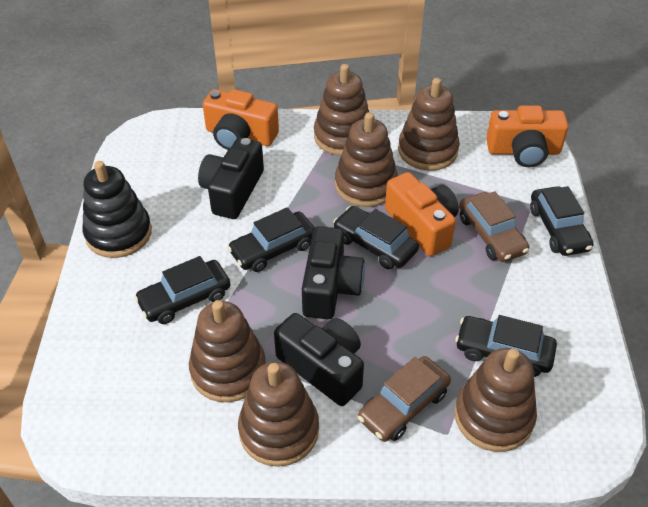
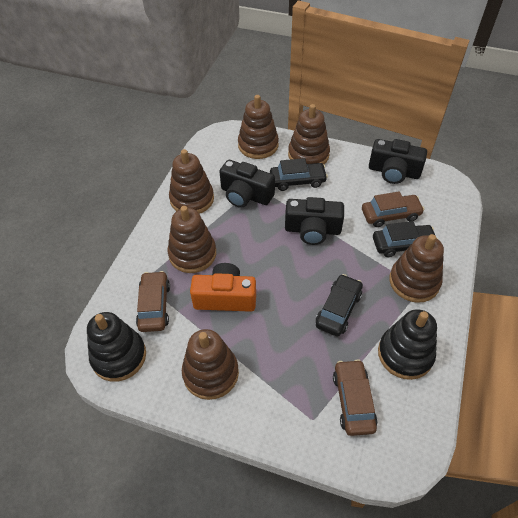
black car: [134,256,231,324] [227,207,315,272] [333,206,419,269] [455,315,557,377] [530,186,594,256] = 5 -> [270,158,328,191] [316,274,363,336] [373,221,439,257] = 3
black stacking toy: [83,161,152,258] = 1 -> [87,312,146,382] [378,309,437,380] = 2
brown car: [358,356,451,442] [459,191,529,262] = 2 -> [136,271,170,332] [333,359,377,436] [362,191,424,227] = 3
orange camera: [203,89,279,150] [385,172,459,256] [486,106,568,167] = 3 -> [190,263,256,312] = 1

